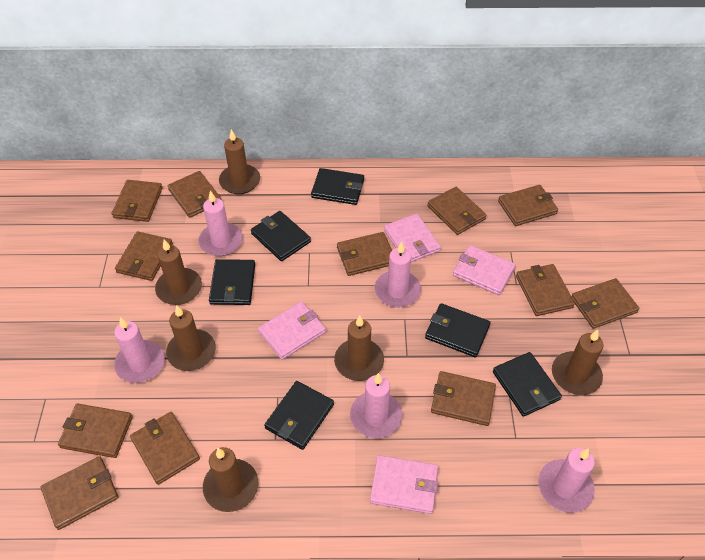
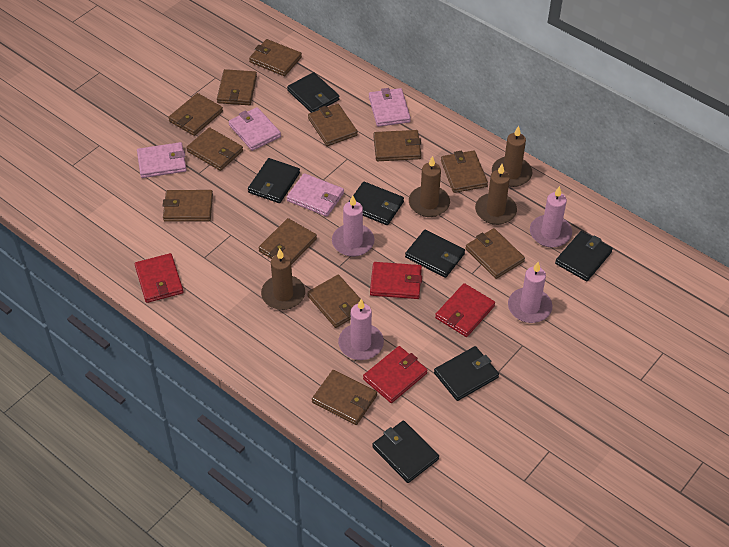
black wallet: [209,259,255,305] [251,211,311,261] [264,381,334,450] [311,168,364,205] [425,303,491,357] [493,352,562,417] = 6 -> [248,158,300,203] [287,72,339,113] [349,181,404,225] [372,420,439,483] [405,230,465,278] [434,346,499,401] [555,231,613,281] = 7
brown candle: [155,239,202,305] [166,305,216,371] [203,447,258,512] [219,129,260,194] [334,315,384,381] [552,330,604,395] = 6 -> [261,249,305,310] [409,156,450,217] [475,164,517,225] [492,126,532,187] = 4
pink candle: [114,317,165,383] [199,191,243,256] [350,373,402,438] [375,242,421,307] [538,448,595,513] = 5 -> [332,196,375,257] [338,299,384,360] [508,262,552,323] [530,186,572,247] = 4
red wallet: none = 0 -> [135,253,184,303] [363,346,427,403] [370,262,422,299] [435,283,495,337] = 4

